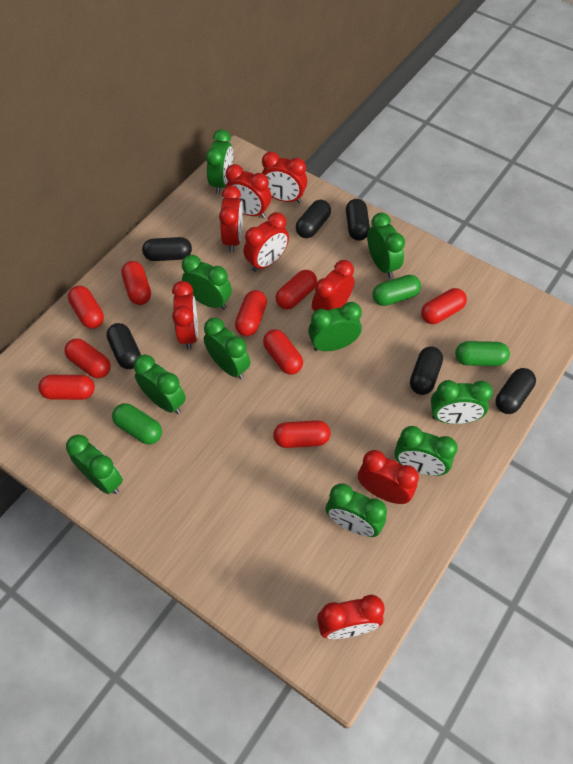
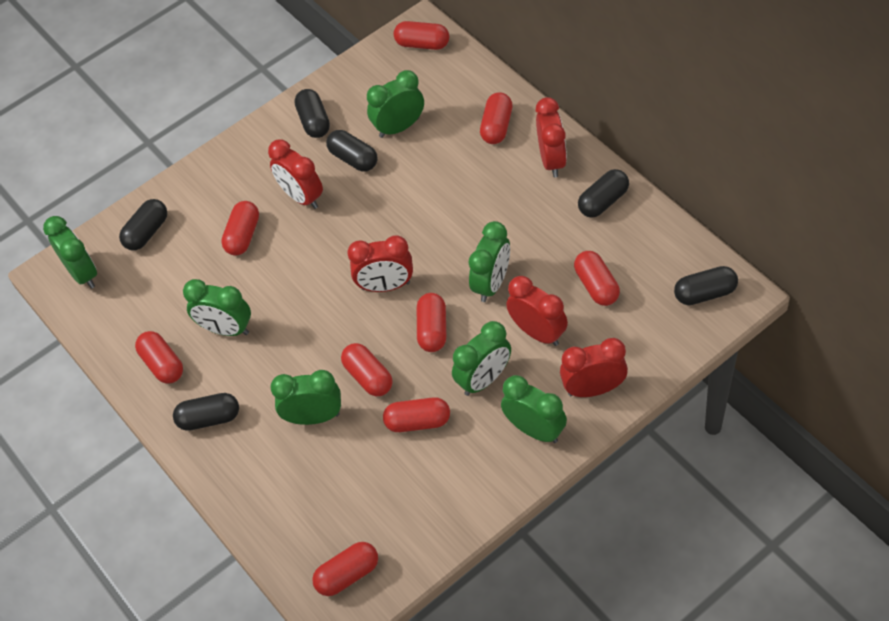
green capsule: [112,403,162,444] [372,275,421,306] [455,341,510,366] = 3 -> none = 0
green clock: [66,434,123,494] [134,355,186,414] [182,255,232,310] [204,318,250,379] [206,129,233,194] [308,302,362,351] [326,484,387,537] [367,213,405,278] [395,426,458,476] [431,380,493,424] = 10 -> [43,216,97,289] [183,279,251,336] [270,370,341,425] [367,70,424,138] [452,321,511,396] [469,221,510,302] [501,375,567,443] = 7
red clock: [172,281,198,350] [219,186,243,252] [225,164,271,218] [244,212,289,272] [262,152,307,203] [312,260,355,312] [317,595,385,639] [358,450,419,504] = 8 -> [268,139,323,209] [347,236,413,292] [506,276,568,346] [536,97,567,177] [560,338,628,397] = 5

